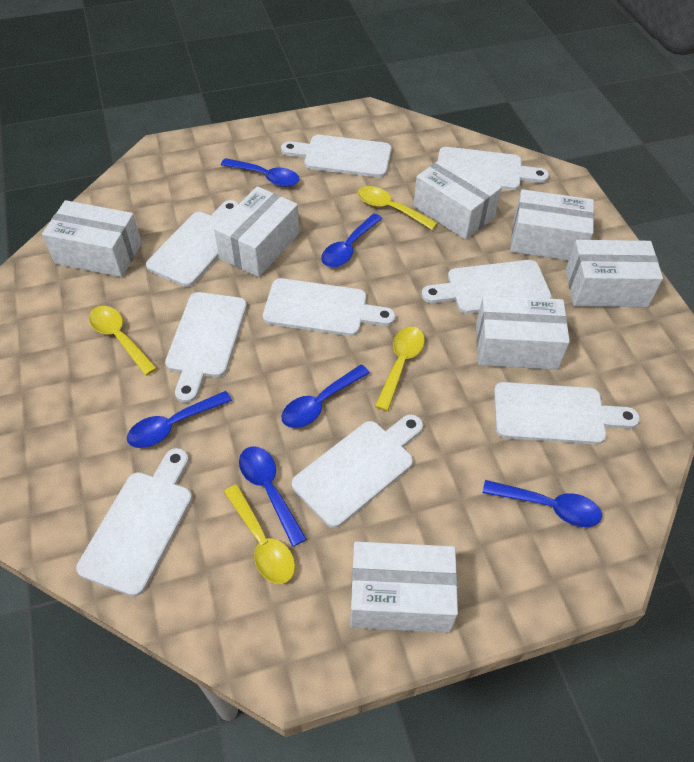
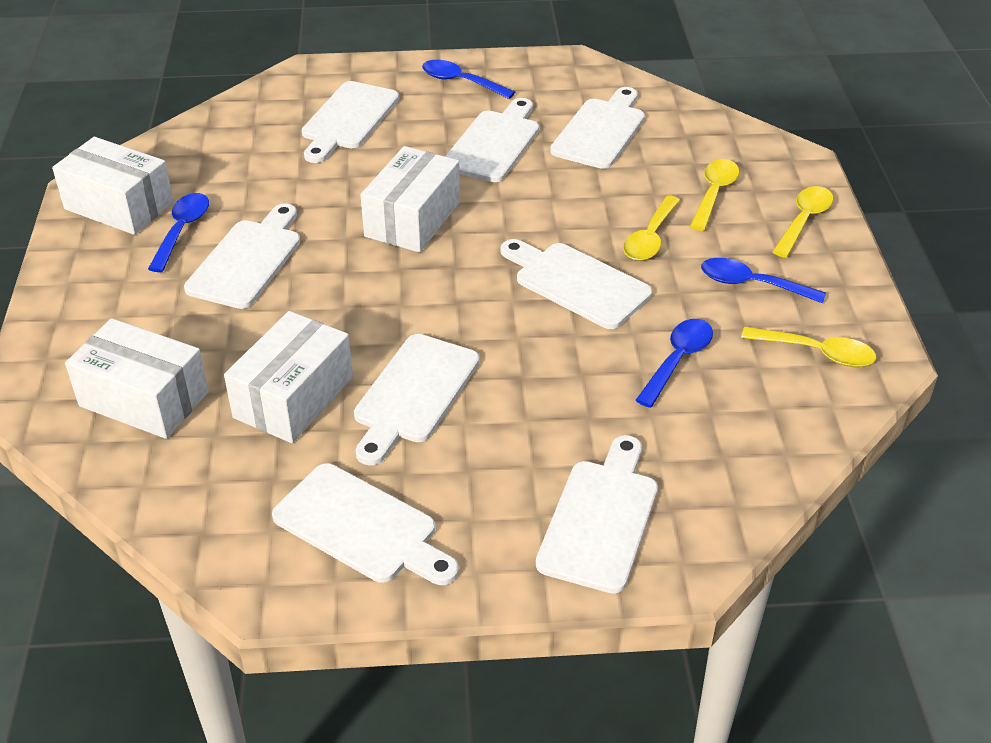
blue spoon: [127,391,232,448] [221,158,299,187] [239,446,307,547] [281,364,370,428] [321,214,383,267] [482,480,602,527] = 6 -> [148,193,209,272] [422,60,515,99] [635,319,713,408] [701,258,826,303] = 4
white box: [42,200,142,277] [214,186,299,277] [350,541,458,633] [413,155,502,240] [476,295,570,370] [510,189,594,261] [566,240,663,307] = 7 -> [52,137,174,235] [65,318,209,439] [224,311,353,443] [360,146,460,252] = 4
white cutting board: [76,448,192,597] [146,200,239,287] [165,292,247,403] [263,278,395,336] [281,135,392,177] [292,414,423,528] [422,260,552,314] [438,147,549,190] [494,382,640,445] = 9 -> [184,203,300,309] [272,463,459,585] [302,81,399,163] [354,334,480,465] [445,98,539,182] [501,239,652,329] [536,435,658,594] [550,87,645,169] = 8

